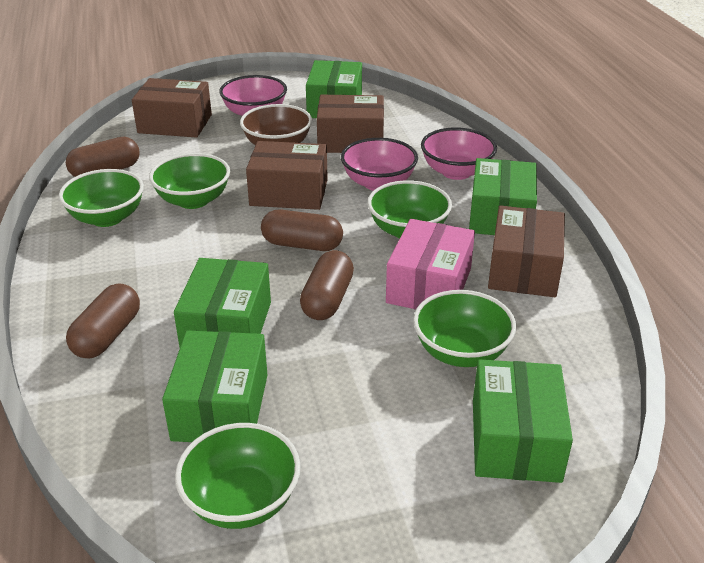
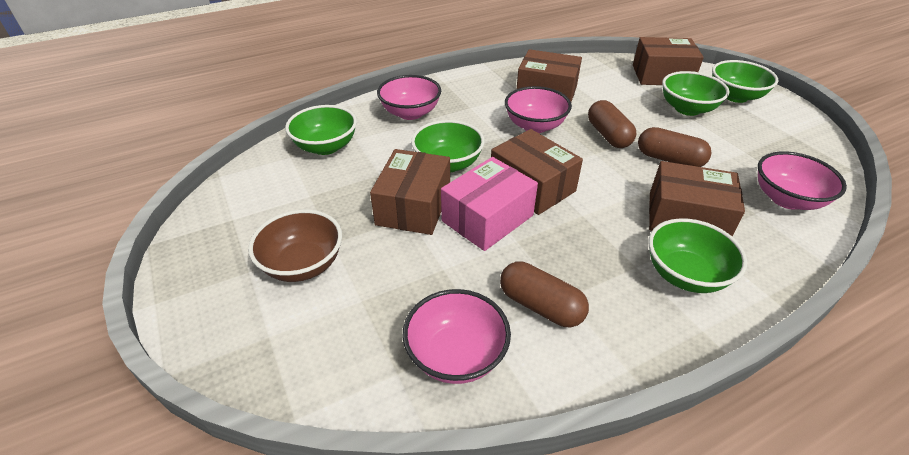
brown box: [132,78,212,138] [246,141,328,210] [317,95,384,153] [488,205,565,297] = 4 -> [370,149,450,235] [491,129,583,215] [517,49,582,102] [633,37,704,85] [649,161,745,236] = 5
brown capsule: [66,137,140,177] [66,283,140,359] [261,210,343,251] [300,250,354,320] = 4 -> [500,262,589,327] [588,100,636,148] [638,127,712,167] = 3
green box: [162,330,267,442] [174,258,271,348] [306,60,362,118] [469,158,537,235] [473,359,573,483] = 5 -> none = 0
pink bowl: [219,75,287,116] [341,138,418,191] [421,128,497,180] = 3 -> [377,75,441,120] [402,289,511,384] [505,86,572,133] [758,151,847,210] = 4

